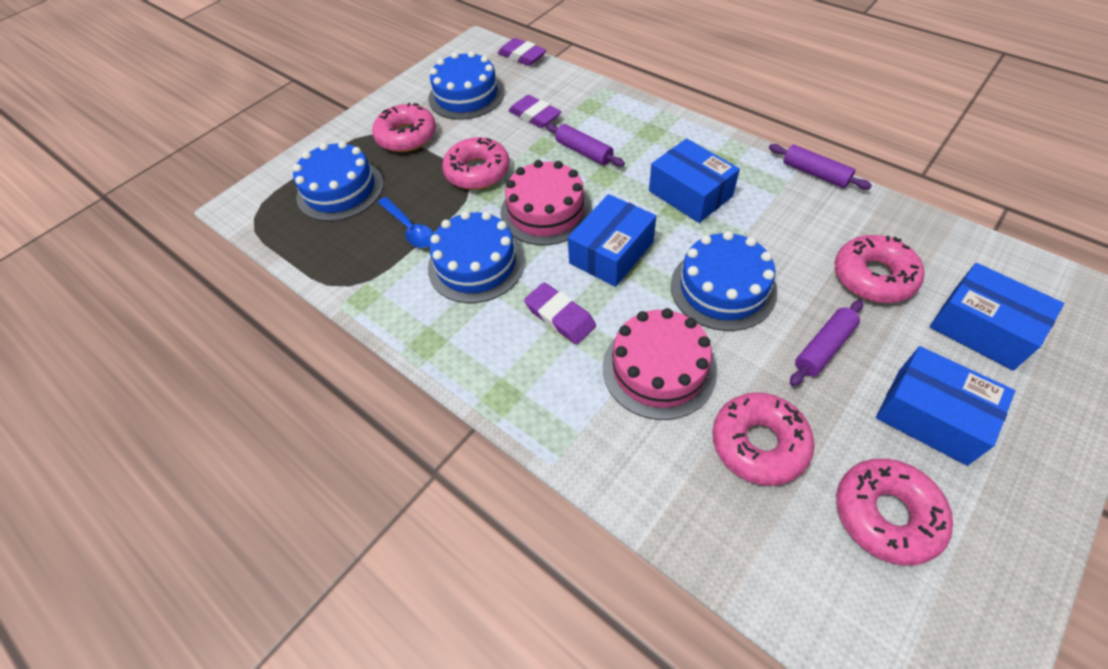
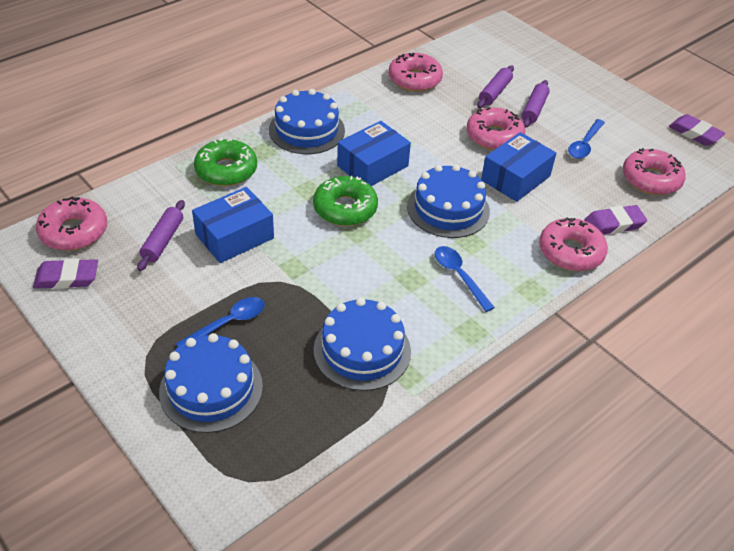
blue box: [568,194,656,287] [649,138,740,223] [876,346,1015,466] [930,263,1064,371] = 4 -> [192,187,274,263] [337,121,411,186] [481,132,556,202] = 3
blue spoon: [378,197,434,248] = 1 -> [176,297,265,347] [435,246,495,312] [568,119,605,159] = 3
green donut: none = 0 -> [194,138,257,186] [313,176,378,226] = 2
pink cake: [500,160,592,245] [603,308,717,420] = 2 -> none = 0

